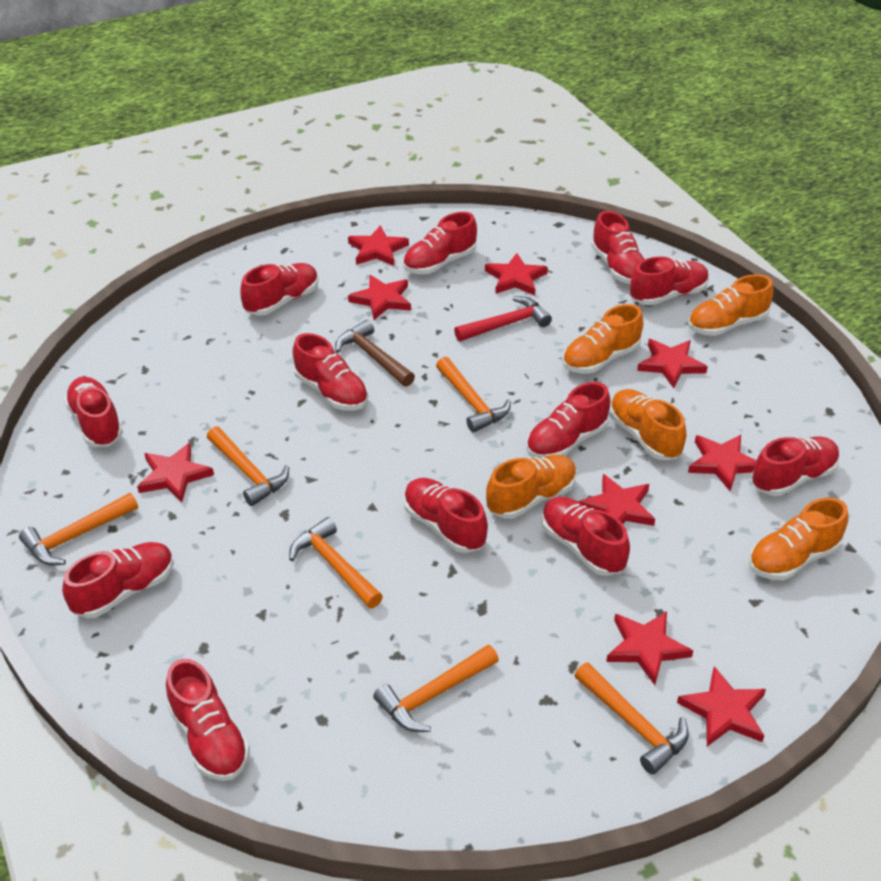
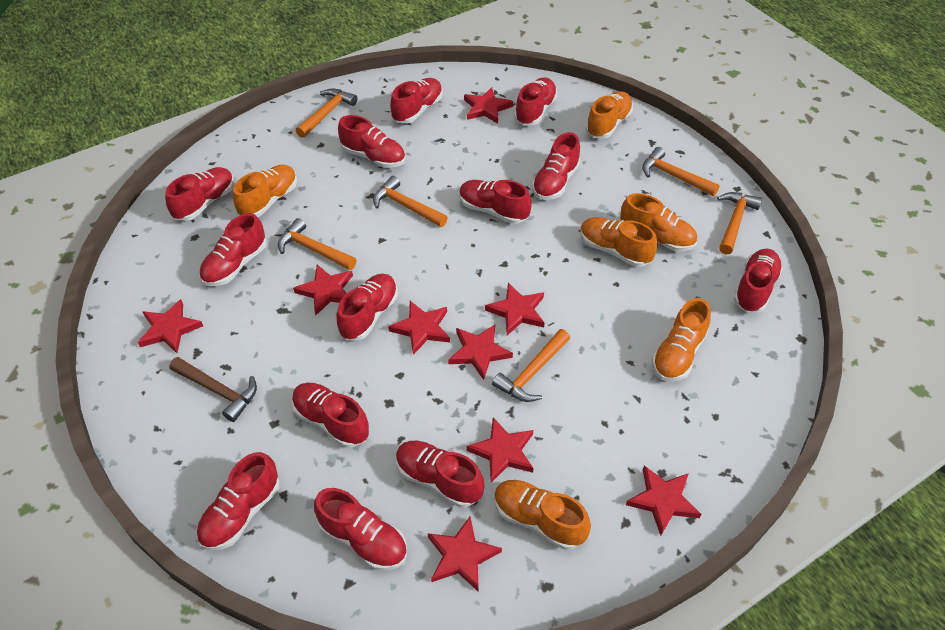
orange shoe: [486,455,577,519] [562,304,643,374] [609,389,686,460] [688,274,773,336] [749,498,849,580] = 5 -> [233,165,297,217] [494,480,591,550] [580,217,658,267] [586,91,633,139] [620,193,697,251] [652,298,711,382] = 6
red hammer: [454,296,552,341] = 1 -> none = 0
red shoe: [62,542,174,618] [64,377,123,447] [166,659,250,781] [240,263,318,316] [293,333,369,410] [403,212,477,274] [404,478,488,553] [526,382,611,458] [541,497,630,576] [591,211,645,284] [630,256,709,306] [751,437,840,496] = 12 -> [165,167,234,221] [197,452,280,550] [199,213,266,286] [292,383,369,448] [314,488,407,571] [337,274,398,340] [338,115,405,168] [390,78,443,123] [396,441,484,508] [459,180,532,224] [514,77,558,126] [532,132,580,200] [734,248,783,312] = 13

